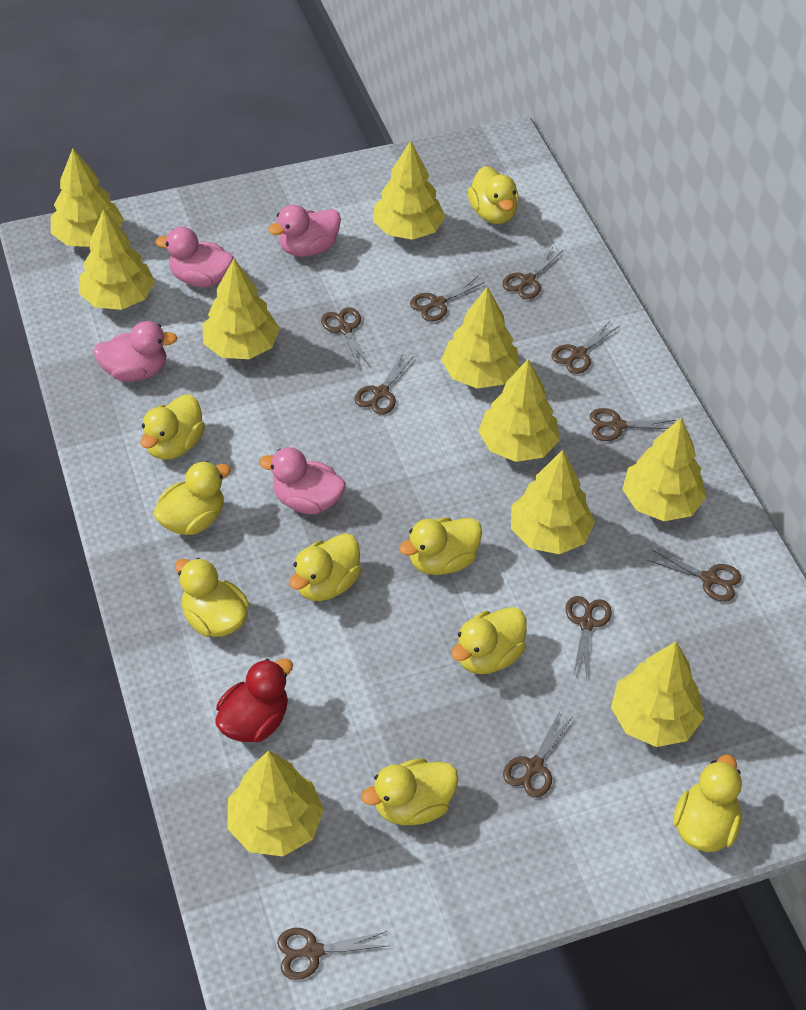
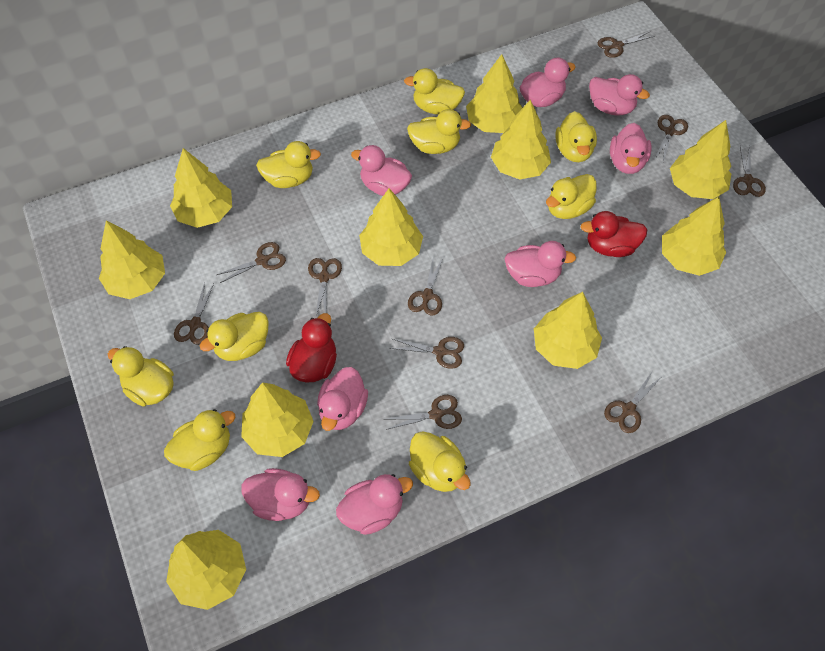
pink duck: [93,321,177,381] [155,227,234,287] [259,447,346,514] [268,205,341,257] = 4 -> [241,468,320,521] [317,367,368,431] [336,474,413,535] [351,145,412,196] [505,241,576,287] [520,58,576,107] [589,74,650,116] [610,123,652,174] = 8
red duck: [215,658,293,742] = 1 -> [286,313,337,383] [581,211,647,257] = 2

